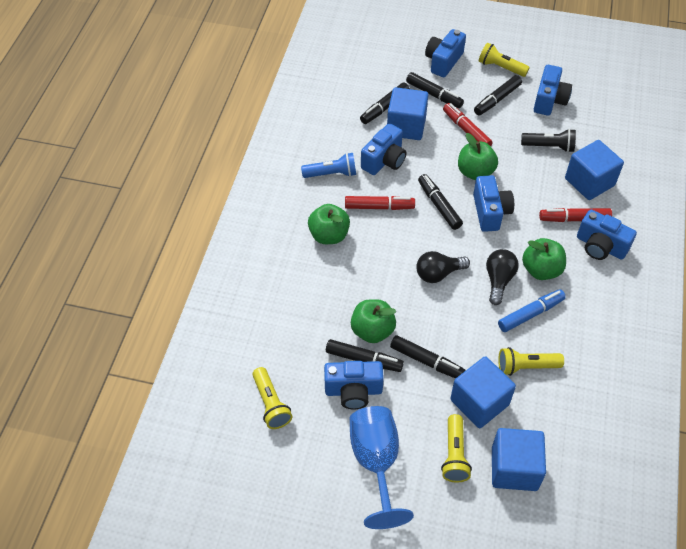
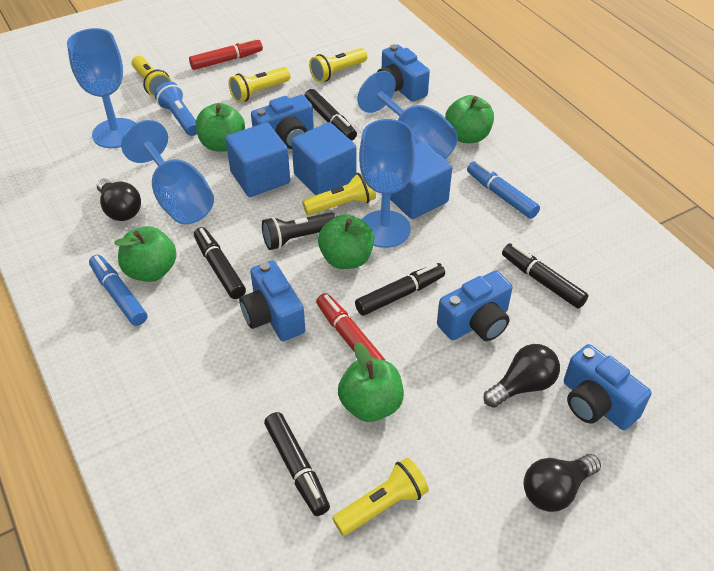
black light bulb: [416,251,470,283] [486,249,519,305] = 2 -> [97,178,141,221] [484,344,560,408] [523,454,601,512] = 3
black marker: [326,339,404,372] [360,82,410,124] [390,335,466,378] [406,72,464,108] [418,174,463,230] [474,75,522,115] = 6 -> [194,227,246,299] [264,412,330,516] [305,89,357,141] [355,263,445,316] [502,243,588,309] = 5
blue camera: [324,361,384,409] [361,123,407,175] [425,29,466,77] [473,175,514,232] [534,65,572,116] [577,210,637,260] = 6 -> [239,260,305,341] [251,95,314,149] [377,44,430,102] [437,271,513,341] [564,344,652,430] = 5
blue cube: [387,87,428,140] [450,356,516,428] [492,428,546,491] [565,140,624,200] = 4 -> [225,123,290,197] [291,122,356,195] [390,142,452,219] = 3
blue goblet: [350,406,414,529] = 1 -> [67,28,136,148] [121,120,214,224] [358,71,458,159] [359,119,416,248] = 4
blue marker: [498,289,566,332] = 1 -> [89,255,147,326] [467,161,540,219] = 2
green apple: [308,204,350,244] [351,299,396,343] [458,133,498,180] [522,238,566,280] = 4 -> [114,226,177,282] [195,103,245,152] [318,214,374,269] [338,342,404,422] [445,95,494,143] = 5
red marker: [345,196,415,210] [443,103,493,146] [539,208,612,222] = 3 -> [189,38,263,70] [316,293,385,360] = 2
yellow flashlight: [252,367,292,429] [441,414,472,482] [479,42,530,77] [498,347,564,376] = 4 -> [132,56,171,97] [229,67,291,102] [302,173,376,215] [309,48,368,82] [332,458,429,536] = 5

